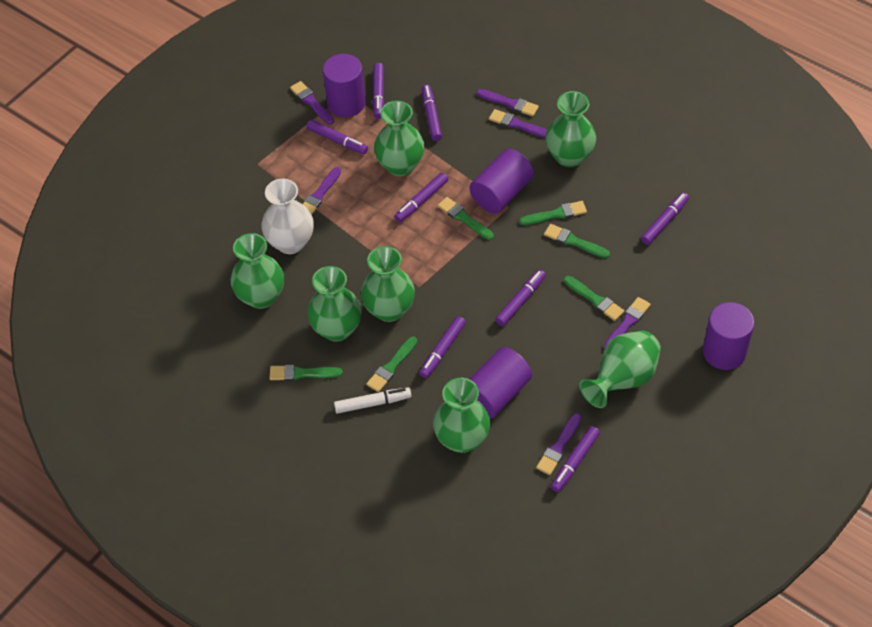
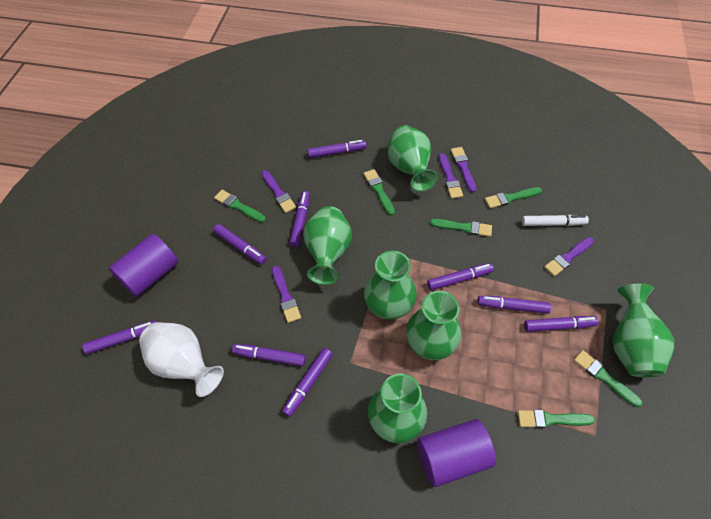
green vase: [231,233,284,309] [307,266,362,342] [361,246,415,322] [374,100,424,176] [433,378,490,453] [546,91,596,167] [579,331,661,408] = 7 -> [303,206,352,285] [364,251,417,320] [368,374,427,443] [388,126,438,192] [406,291,461,360] [612,283,674,377] = 6
purple brush: [290,81,334,124] [303,167,341,215] [477,89,539,116] [489,109,547,138] [536,413,581,475] [604,297,651,349] = 6 -> [262,170,296,213] [272,266,301,323] [439,153,463,199] [451,147,476,193] [544,237,594,276] = 5
purple cylinder: [323,54,366,117] [469,149,534,213] [470,347,532,418] [703,302,754,370] = 4 -> [109,234,178,297] [417,419,496,487] = 2
purple marker: [306,119,368,154] [372,63,384,119] [394,172,448,222] [419,316,466,378] [422,85,442,141] [495,269,546,326] [551,426,600,492] [641,192,689,245] = 8 -> [82,320,157,354] [213,224,267,265] [232,344,306,366] [282,348,333,417] [289,191,310,247] [308,140,366,158] [427,263,494,290] [477,296,551,314] [524,316,599,332] = 9

